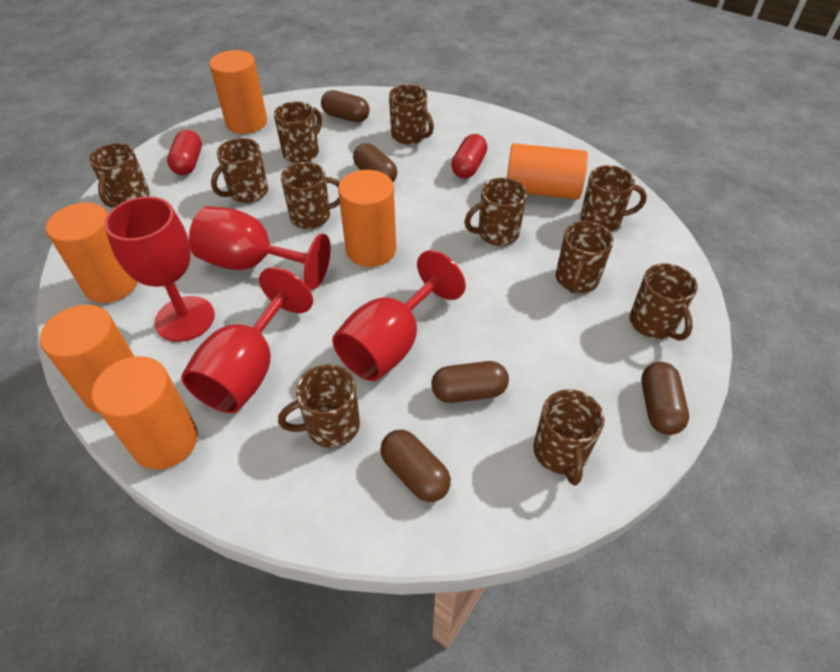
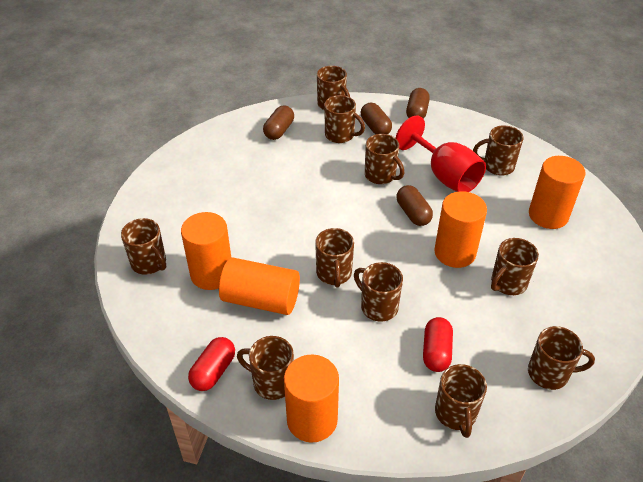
brown capsule: [321,90,370,122] [353,143,397,182] [380,429,451,502] [431,361,509,403] [642,362,689,435] = 5 -> [263,105,294,140] [361,102,392,135] [397,185,433,226] [406,88,430,119] = 4
orange cylinder: [40,305,135,413] [46,203,138,303] [92,356,198,470] [209,50,267,134] [338,170,396,267] [507,143,588,199] = 6 -> [181,212,231,290] [219,257,300,315] [284,354,339,443] [434,191,487,268] [529,156,585,229] = 5
red goblet: [104,196,215,342] [181,267,313,413] [189,206,331,290] [332,250,466,381] = 4 -> [396,116,486,192] = 1

